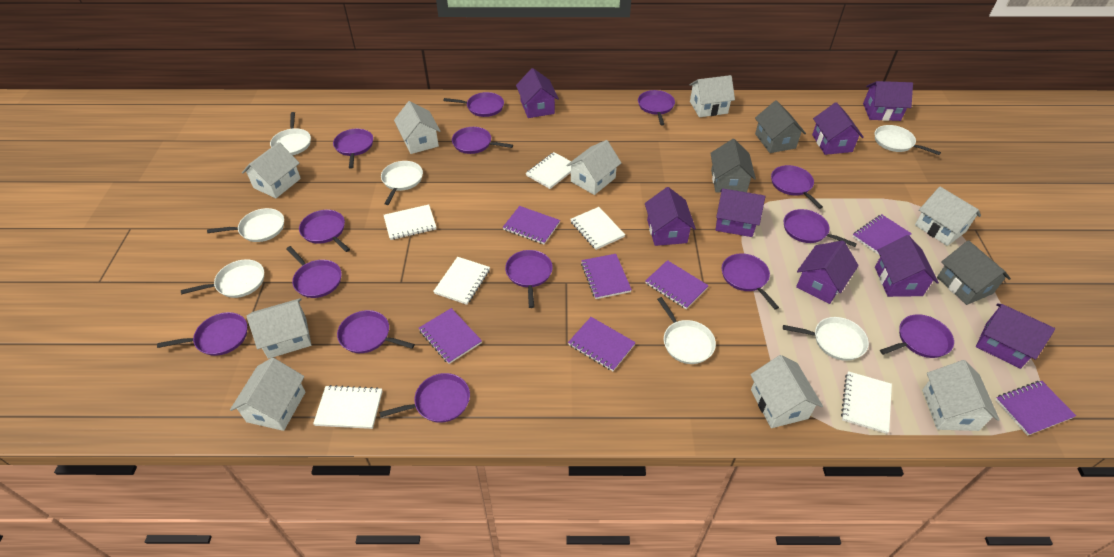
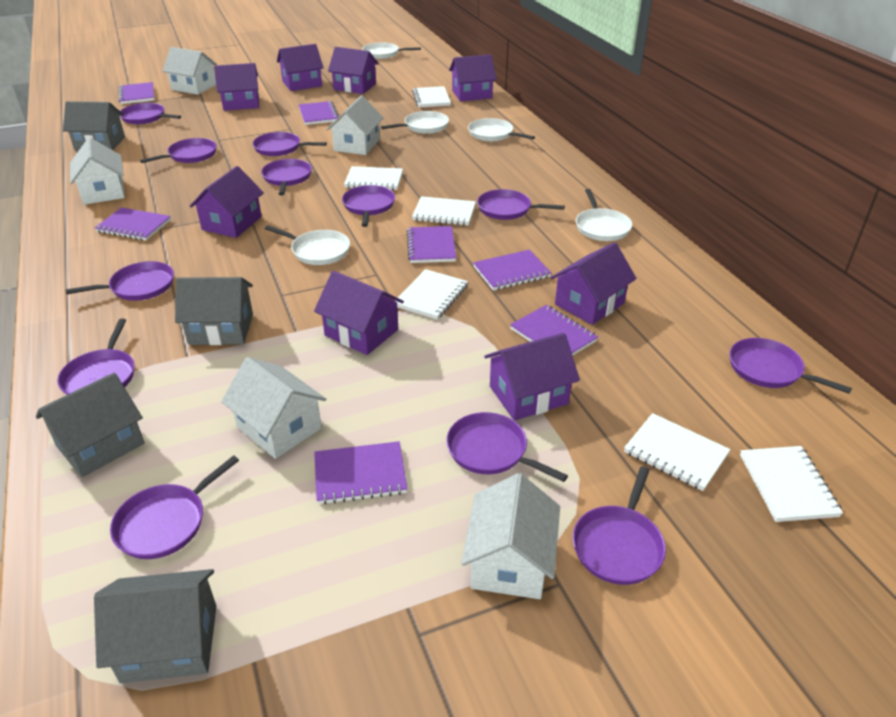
grey house: [710,139,756,193] [755,100,806,153] [937,240,1011,305] = 3 -> [36,373,145,477] [63,101,125,151] [94,569,217,683] [175,277,253,345] = 4
purple pan: [157,312,247,356] [286,246,342,298] [299,210,350,252] [333,129,373,169] [337,310,415,353] [379,373,470,423] [444,92,504,117] [452,127,513,154] [505,250,553,308] [638,90,675,125] [722,253,779,310] [771,165,823,209] [784,209,857,247] [880,314,954,358] = 14 -> [57,318,135,395] [66,261,174,301] [110,455,239,559] [119,103,181,124] [140,138,217,163] [252,132,327,156] [261,159,312,195] [342,185,395,227] [446,412,568,482] [477,189,565,220] [573,466,666,585] [729,338,852,394] = 12
white house: [230,358,306,431] [242,142,301,198] [247,298,311,359] [394,101,440,154] [566,140,621,195] [689,75,735,117] [750,355,823,428] [915,187,981,246] [922,360,1000,431] = 9 -> [70,138,125,205] [163,47,217,95] [221,357,326,459] [326,96,383,155] [461,473,560,599] = 5
white pan: [181,259,264,298] [207,208,284,242] [270,112,311,155] [381,161,423,205] [657,297,716,364] [783,317,869,361] [875,125,941,155] = 7 -> [265,225,350,265] [362,42,421,59] [381,111,449,134] [468,118,535,141] [576,189,632,241] = 5

